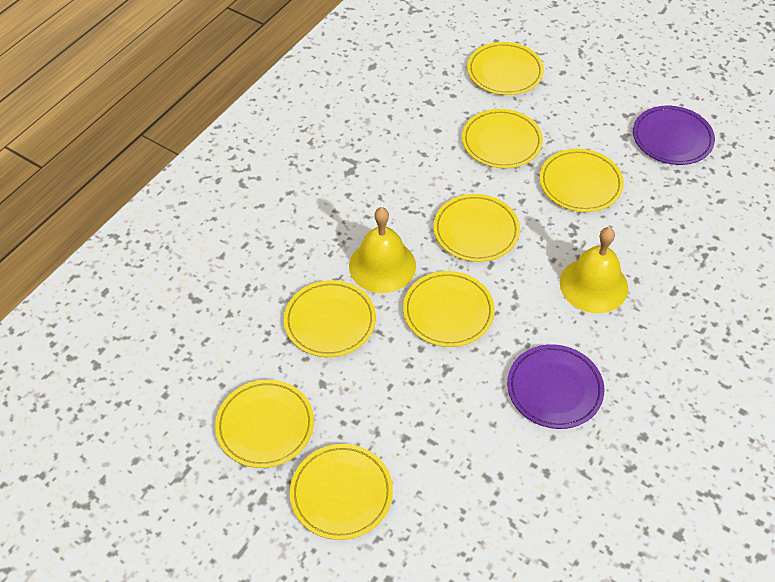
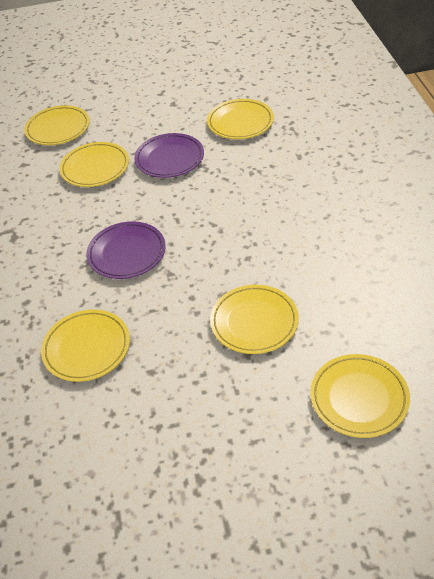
yellow bell: [349,207,416,293] [560,227,628,313] = 2 -> none = 0
yellow plate: [215,380,314,468] [284,280,376,357] [290,444,393,540] [403,271,495,347] [433,194,520,262] [462,109,543,168] [467,42,544,95] [540,149,624,212] = 8 -> [24,105,90,145] [41,309,130,382] [59,142,129,187] [207,99,274,139] [210,285,299,354] [310,354,410,438] = 6

